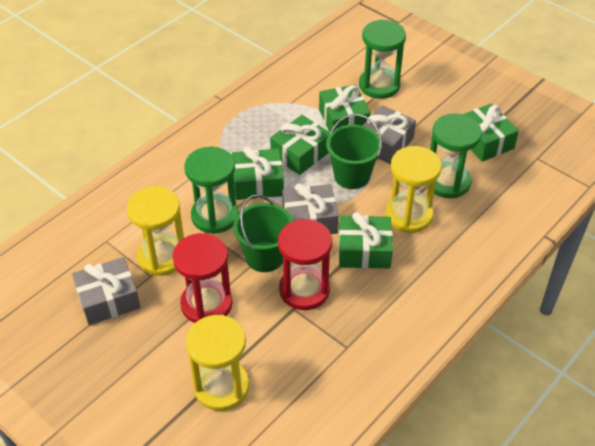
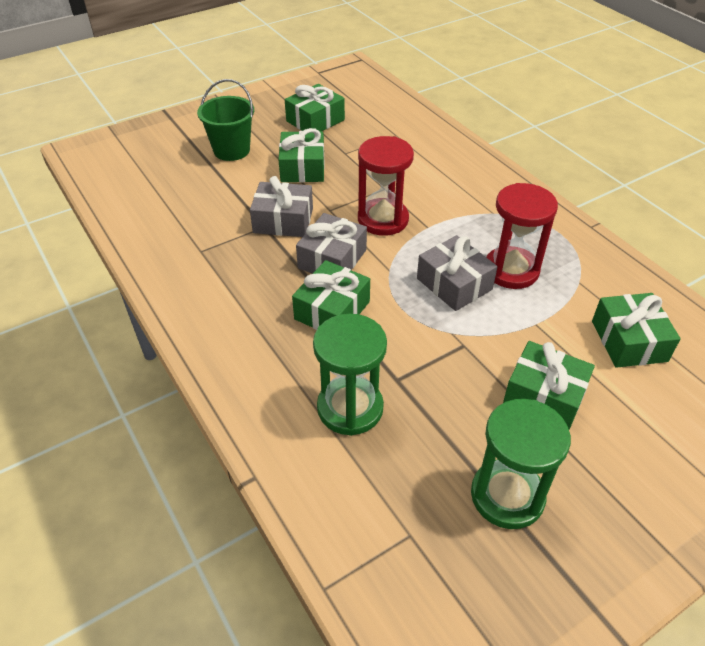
green bucket: [233,194,293,272] [326,114,382,189] = 2 -> [197,79,254,161] = 1
green hourglass: [184,146,239,234] [359,20,406,99] [427,113,482,198] = 3 -> [313,314,387,436] [471,399,571,529] = 2
yellow hourglass: [127,186,184,276] [186,315,249,411] [385,146,442,233] = 3 -> none = 0

